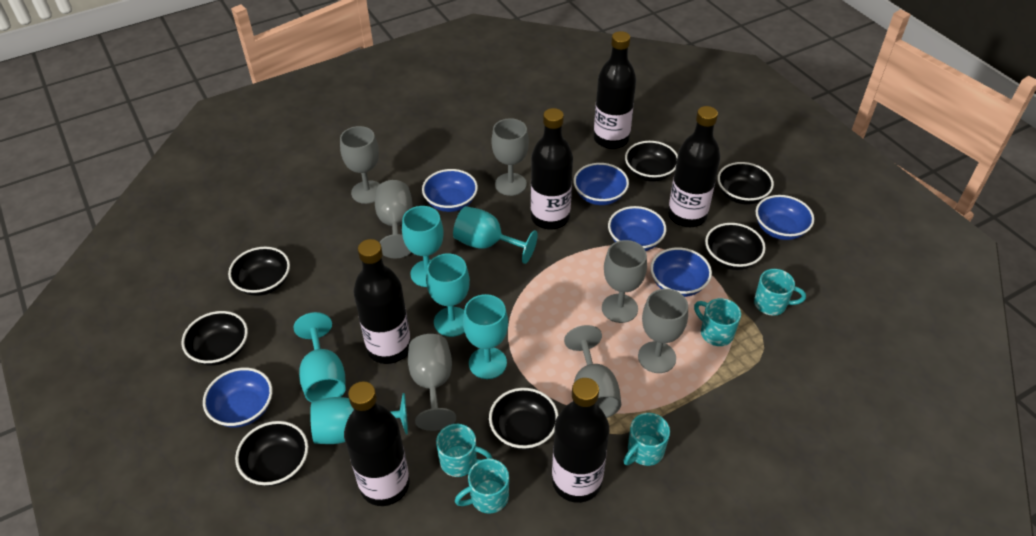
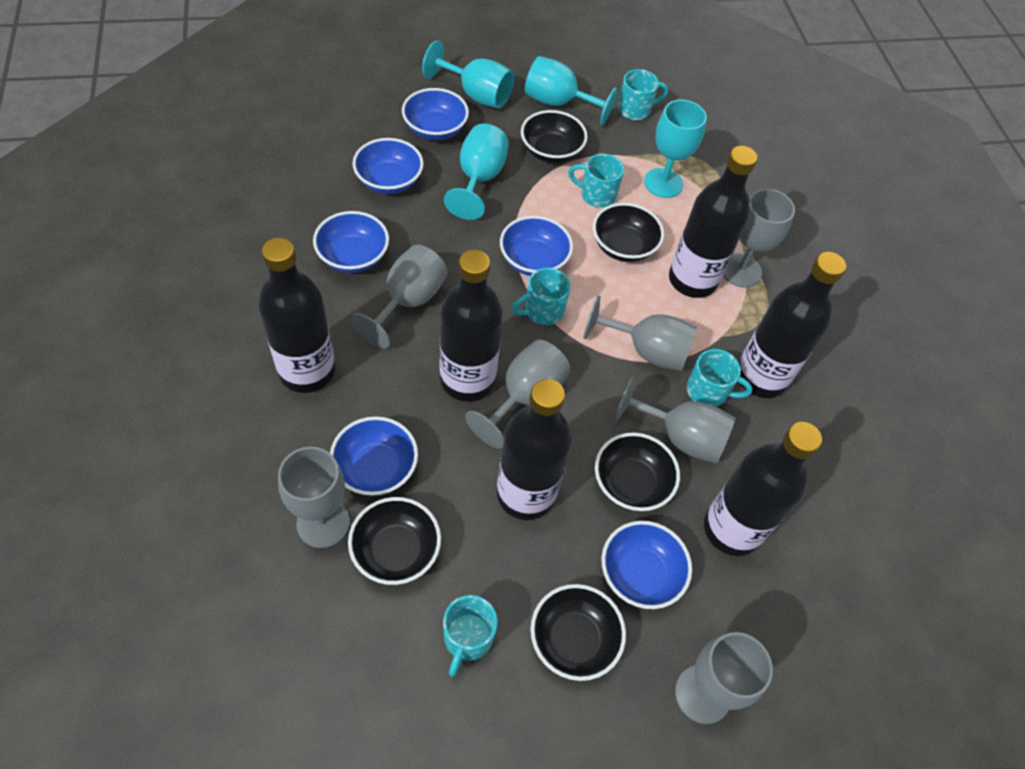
black bowl: [181,311,248,366] [228,247,290,296] [235,421,308,486] [489,388,558,450] [625,141,678,182] [705,223,766,270] [717,162,774,205] = 7 -> [348,497,441,585] [521,110,588,163] [530,584,626,681] [593,203,664,262] [595,432,680,511] = 5
turquoise goblet: [294,312,346,402] [310,393,408,444] [402,206,444,287] [426,254,470,337] [453,206,538,264] [463,294,508,379] = 6 -> [422,40,514,109] [444,124,509,220] [525,56,618,125] [644,100,707,198] = 4

